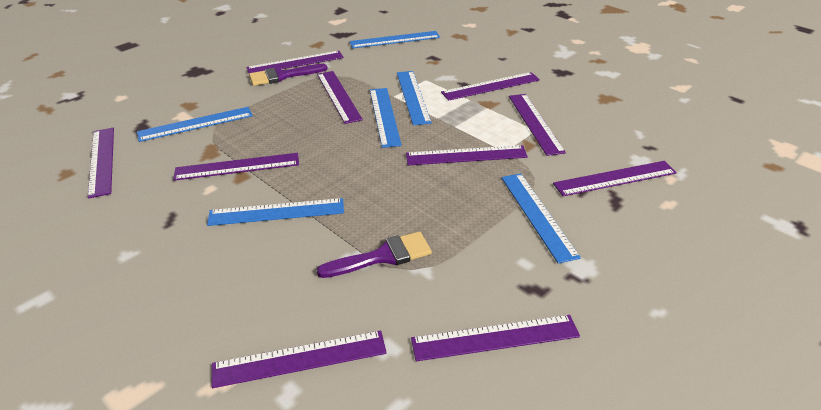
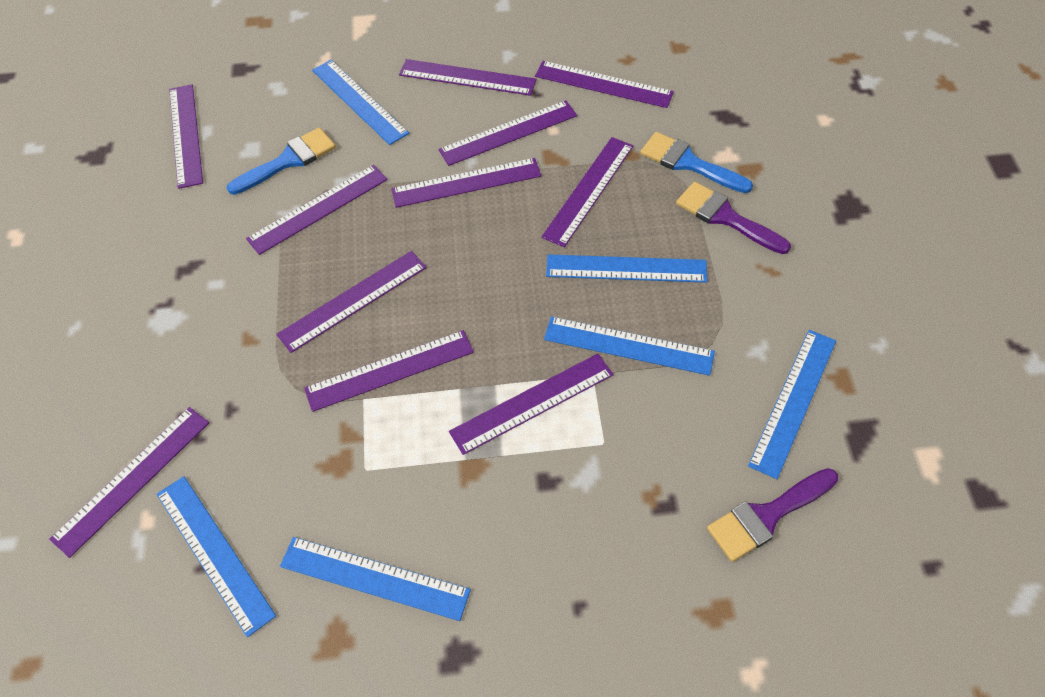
blue brush: none = 0 -> [227,127,336,195] [640,132,753,193] = 2
purple ruler: [88,128,114,199] [173,153,299,181] [211,331,387,388] [246,51,344,73] [317,71,363,124] [406,145,528,165] [411,315,580,361] [441,72,540,101] [509,94,566,156] [553,161,677,196] = 10 -> [49,407,209,558] [169,84,203,189] [246,165,387,255] [277,251,427,353] [304,330,474,412] [391,158,541,208] [399,59,537,96] [438,100,577,166] [449,353,614,455] [535,61,674,108] [541,137,633,247] = 11

